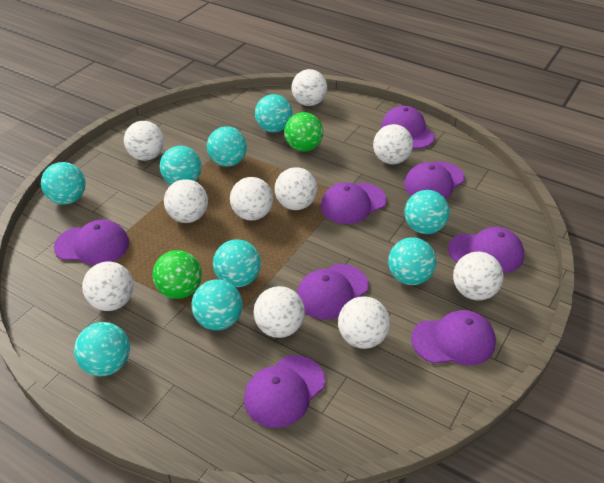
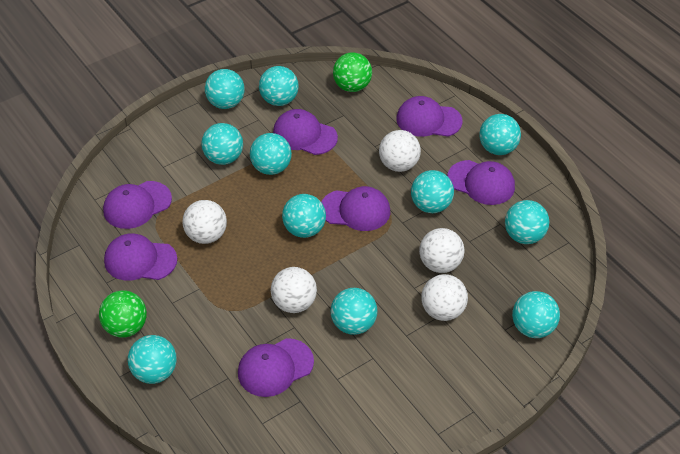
purple cap: [54,220,129,265] [244,355,325,428] [297,264,369,320] [320,182,386,224] [381,106,435,149] [404,161,465,199] [411,310,496,365] [448,227,524,273] = 8 -> [103,181,172,229] [104,234,177,281] [238,338,314,397] [273,109,338,155] [321,186,390,231] [396,96,463,137] [447,160,515,205] = 7
turquoise ball: [41,162,86,205] [74,322,130,376] [160,146,202,185] [191,279,243,330] [207,126,247,167] [213,239,261,287] [255,94,292,133] [388,237,437,285] [404,190,450,234] = 9 -> [128,335,177,384] [201,123,243,165] [205,69,245,109] [250,133,292,175] [259,66,299,106] [282,194,326,238] [330,288,377,335] [411,170,454,213] [479,114,521,155] [505,200,549,244] [512,291,560,338] = 11
white ball: [82,262,134,311] [124,121,164,161] [164,179,208,223] [230,177,273,221] [254,286,305,338] [275,167,317,210] [291,69,327,106] [338,296,390,349] [373,124,413,164] [453,252,504,300] = 10 -> [182,200,227,244] [271,267,317,313] [379,130,421,172] [419,228,465,273] [421,274,468,321] = 5

